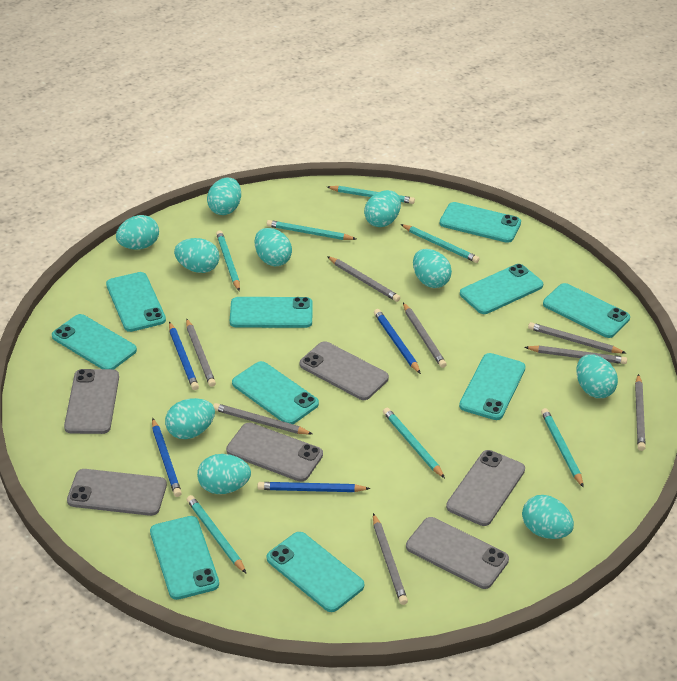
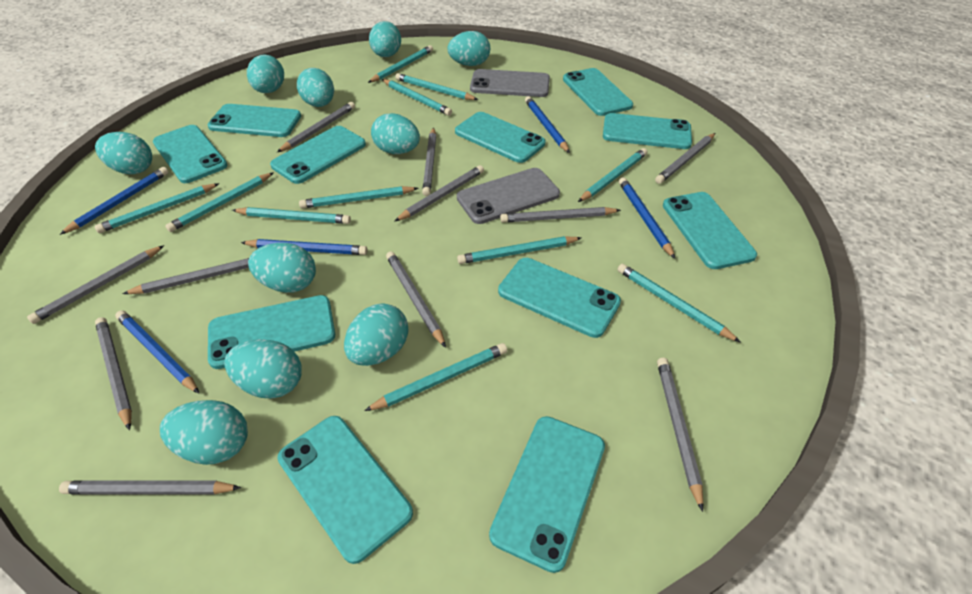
blue pencil: [152,418,182,497] [169,322,199,390] [258,482,370,492] [374,309,421,374] = 4 -> [60,167,169,235] [115,310,199,393] [241,239,367,255] [525,96,570,153] [619,177,675,259] = 5
grey pencil: [186,319,216,387] [213,403,313,435] [327,256,400,302] [373,513,408,605] [403,303,447,368] [525,346,627,364] [528,322,626,354] [635,374,646,451] = 8 -> [27,245,164,324] [59,480,241,495] [95,317,132,430] [123,258,249,294] [277,102,355,152] [386,251,446,348] [394,165,484,222] [422,127,436,196] [500,207,621,223] [655,133,715,184] [657,358,703,512] = 11
grey phone: [64,369,119,434] [67,469,167,516] [226,423,323,482] [300,341,389,400] [406,517,509,589] [446,450,525,526] = 6 -> [457,168,560,224] [470,69,550,97] = 2
turquoise pencil: [187,495,246,573] [216,230,240,291] [267,220,356,240] [327,186,415,204] [383,408,445,478] [400,224,480,263] [541,408,584,488] = 7 -> [95,183,219,233] [165,172,274,232] [232,207,351,224] [299,186,418,209] [365,343,507,411] [368,45,433,83] [382,79,452,116] [395,73,478,100] [457,236,581,264] [578,148,647,202] [618,264,740,342] = 11
turquoise phone: [52,314,137,370] [106,272,166,332] [150,516,219,600] [230,297,313,328] [232,361,319,424] [267,532,364,612] [440,202,521,243] [459,353,526,420] [460,264,543,314] [543,283,630,338] = 10 -> [153,125,227,183] [207,104,301,137] [208,295,335,369] [270,126,366,184] [278,416,413,564] [455,112,545,163] [489,416,605,573] [498,258,621,338] [563,68,633,116] [603,113,692,149] [663,192,757,269] = 11

